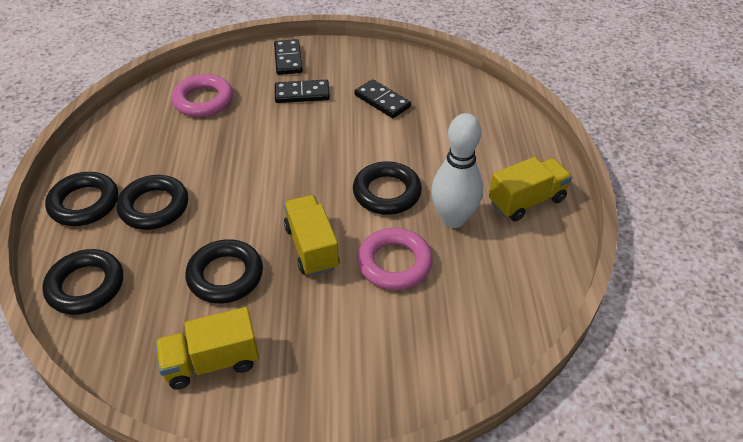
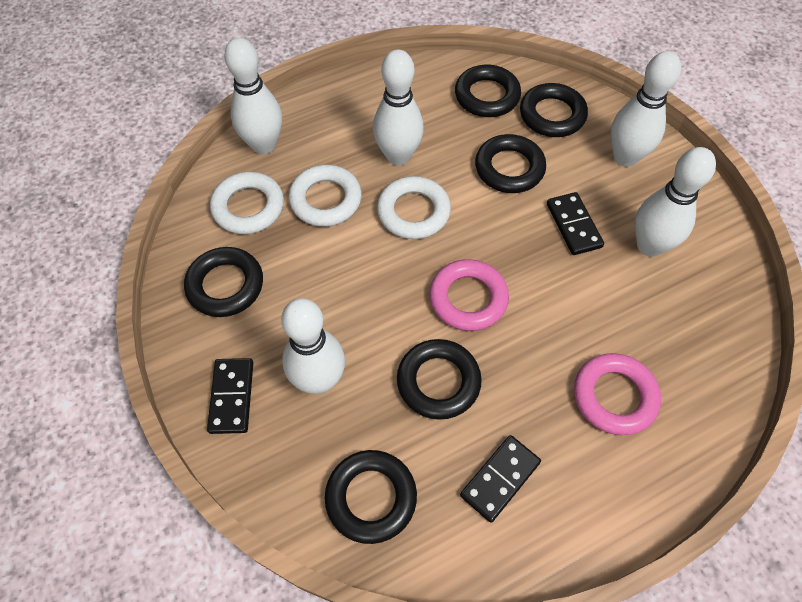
black ring: [42,249,123,315] [45,172,118,226] [117,175,188,230] [185,239,263,304] [353,161,422,215] = 5 -> [184,247,263,317] [325,450,417,544] [397,339,482,420] [455,65,521,117] [475,134,546,193] [520,83,588,137] = 6
white bowling pin: [431,113,483,228] = 1 -> [224,38,282,154] [281,298,345,394] [373,50,424,165] [610,51,681,167] [635,147,716,257] = 5
white ring: none = 0 -> [210,172,284,234] [289,165,362,227] [377,176,451,239] = 3
yellow truck: [155,307,259,389] [284,195,340,276] [489,157,572,221] = 3 -> none = 0

